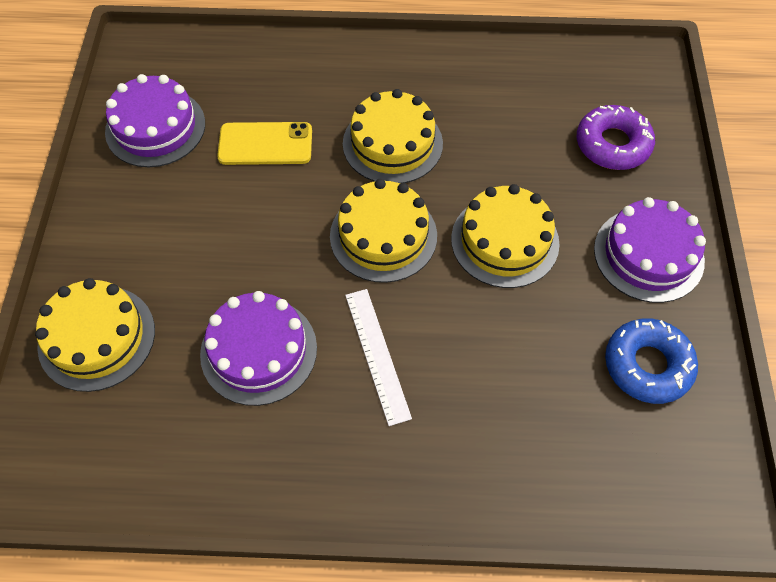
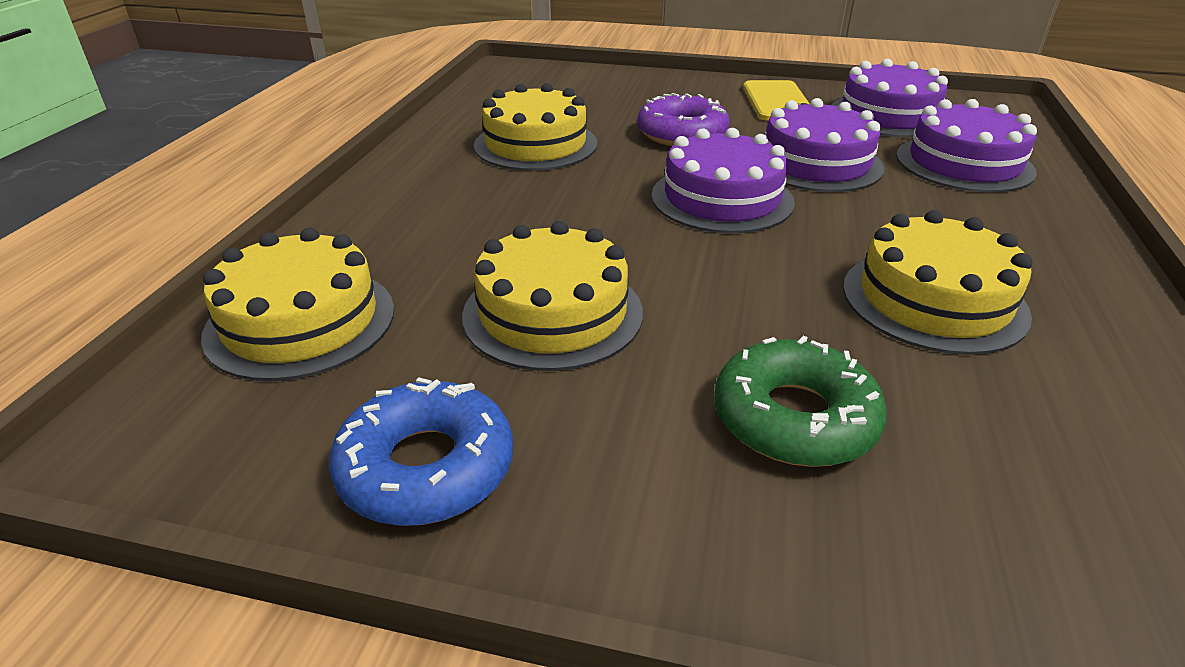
green donut: none = 0 -> [715,335,887,467] = 1
purple cake: [105,74,205,167] [200,291,317,406] [594,197,706,303] = 3 -> [651,128,795,233] [765,98,885,192] [832,59,948,137] [896,99,1037,193] = 4
white ruler: [345,289,412,426] = 1 -> none = 0

